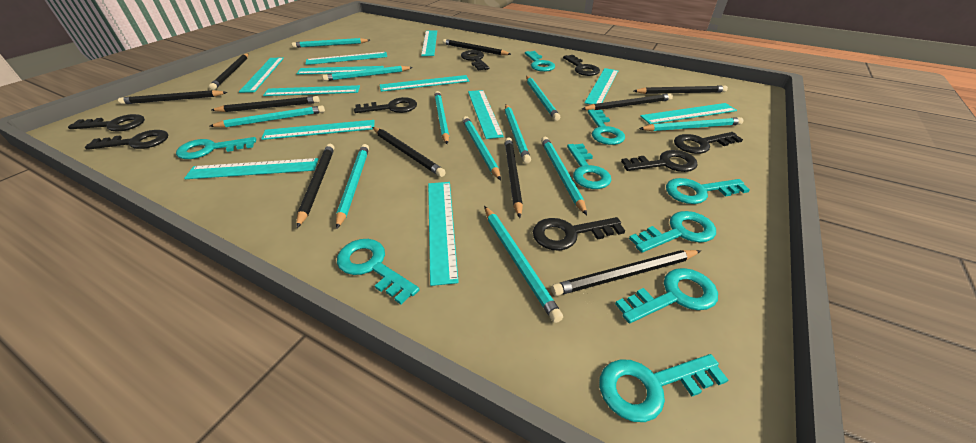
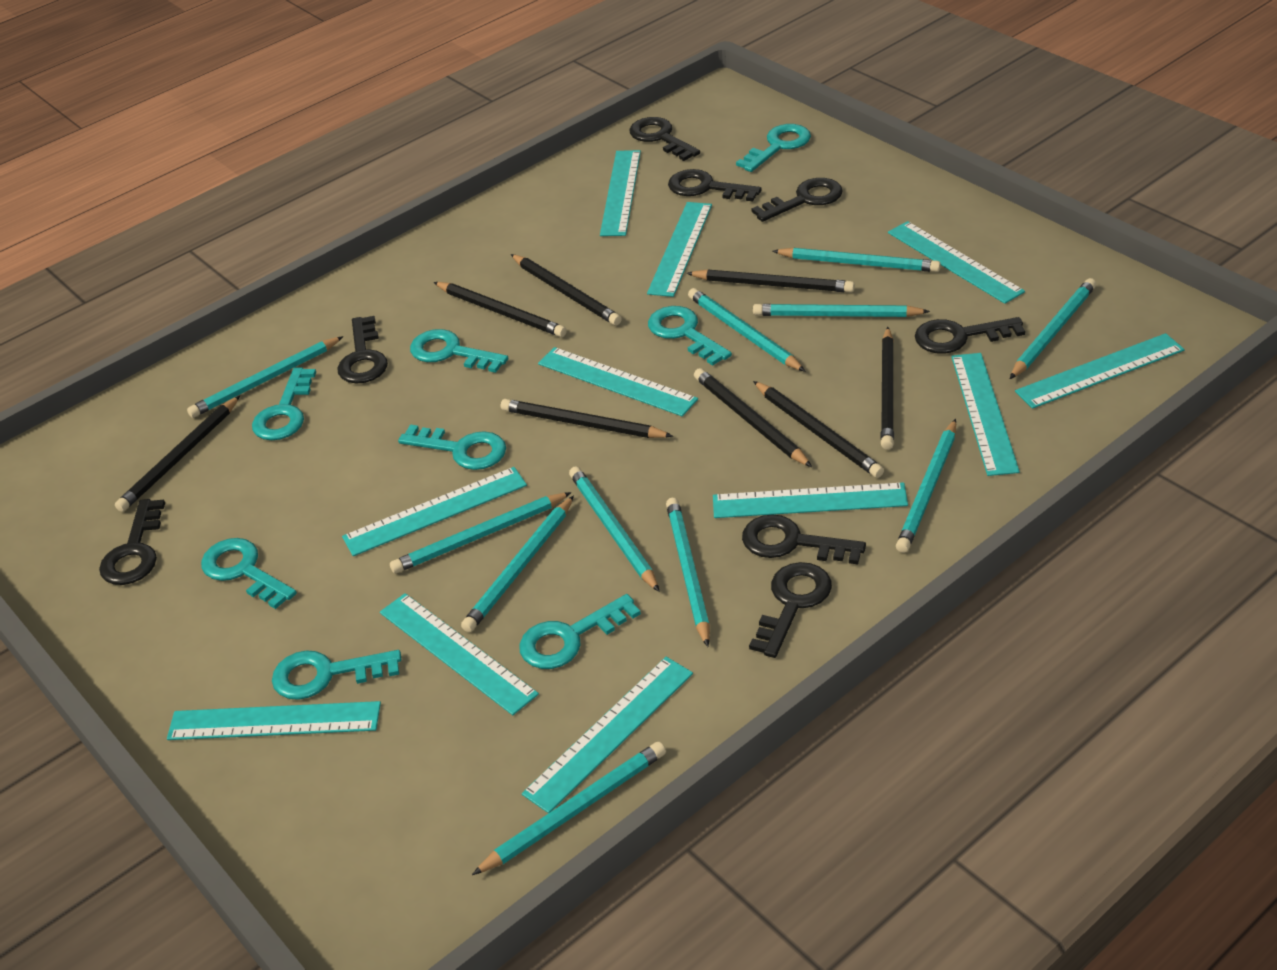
black pencil: [118,90,228,104] [209,53,249,90] [212,96,320,112] [296,144,334,228] [372,127,446,177] [443,39,511,55] [505,137,523,218] [551,250,701,296] [582,93,673,110] [634,86,728,94] = 10 -> [115,396,240,512] [434,282,567,337] [501,399,673,438] [511,254,622,325] [686,269,855,293] [694,368,812,467] [753,381,884,478] [881,327,894,450] = 8
turquoise key: [176,137,256,159] [337,239,420,304] [525,51,555,72] [567,144,611,189] [588,110,625,145] [600,354,728,422] [615,268,718,324] [629,211,716,253] [666,178,750,204] = 9 -> [201,538,297,609] [252,367,316,440] [272,650,401,700] [398,425,506,470] [410,329,508,373] [519,594,641,669] [648,306,732,366] [736,124,811,172] = 8
turquoise ruler: [184,158,318,179] [239,57,284,93] [261,120,374,140] [263,85,360,96] [297,66,384,75] [305,52,387,65] [380,75,469,92] [421,30,437,56] [428,182,459,286] [468,90,504,139] [584,68,618,105] [640,103,737,124] = 12 -> [167,701,381,740] [342,467,527,556] [380,593,539,715] [522,657,693,813] [538,347,698,416] [600,150,641,236] [647,202,712,297] [713,482,908,518] [888,221,1025,304] [951,353,1020,476] [1015,333,1185,409] = 11

